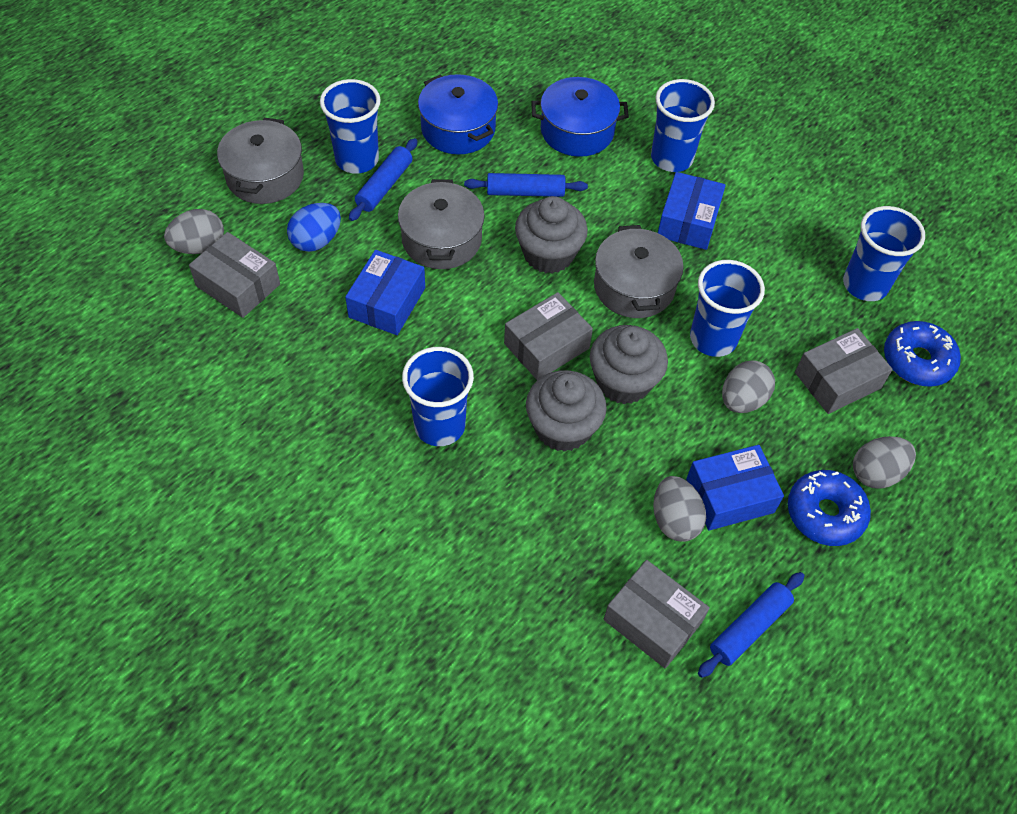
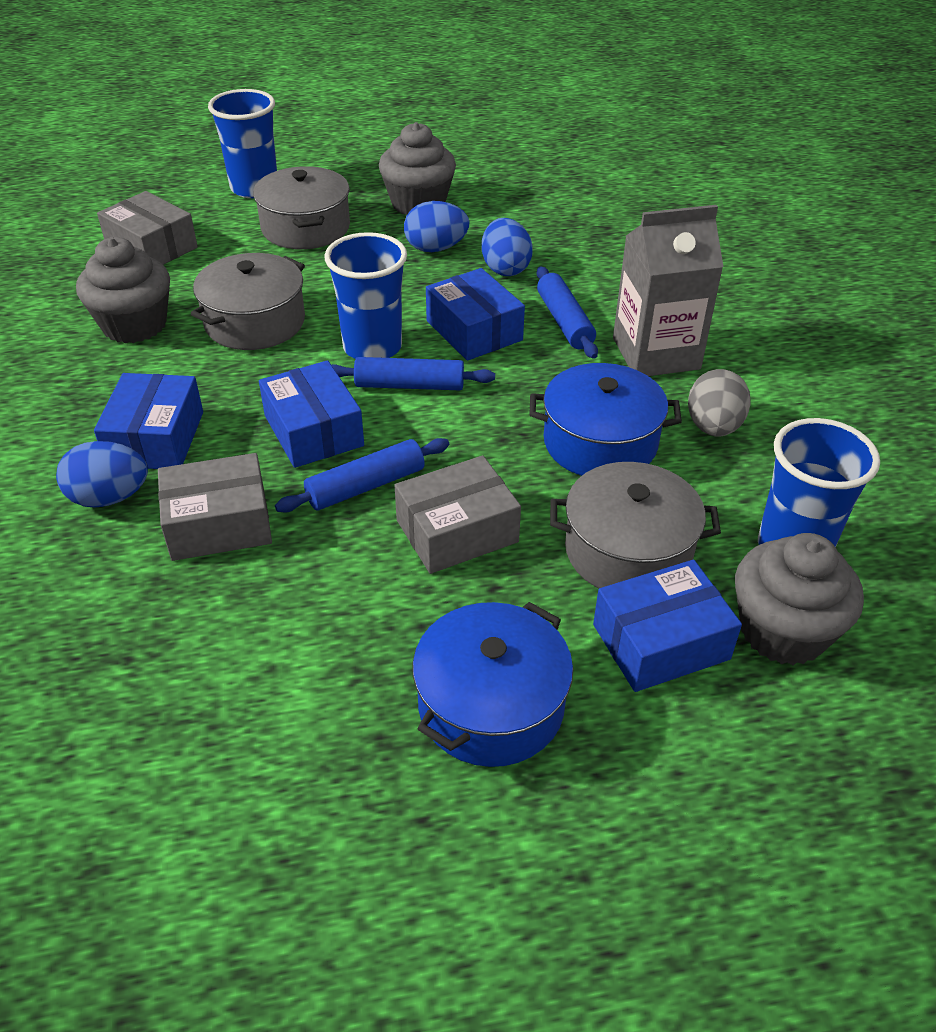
blue box: [345,250,425,335] [658,172,726,250] [686,445,784,531] = 3 -> [94,373,203,469] [259,360,364,468] [426,268,525,361] [593,560,742,692] = 4
blue cup: [320,79,381,174] [402,347,474,446] [651,79,715,172] [690,260,765,357] [843,206,925,301] = 5 -> [208,89,277,198] [324,232,407,359] [758,418,880,547] = 3
blue donut: [788,470,871,546] [884,321,961,387] = 2 -> none = 0
blue egg: [287,203,341,252] = 1 -> [56,441,148,508] [404,201,469,252] [482,218,533,276] = 3
grey box: [189,232,280,318] [504,292,593,380] [604,560,710,668] [795,328,893,414] = 4 -> [97,191,198,265] [158,453,272,561] [394,456,521,574] = 3
grey carton: none = 0 -> [613,205,723,376] = 1
grey egg: [164,209,224,254] [653,476,706,542] [722,361,775,413] [853,436,916,489] = 4 -> [688,369,751,437] = 1

